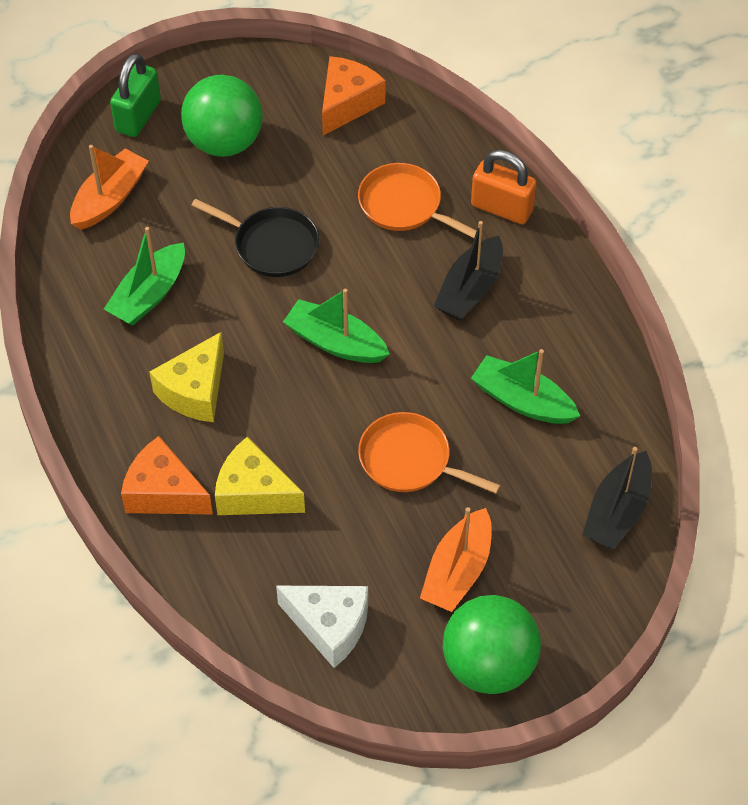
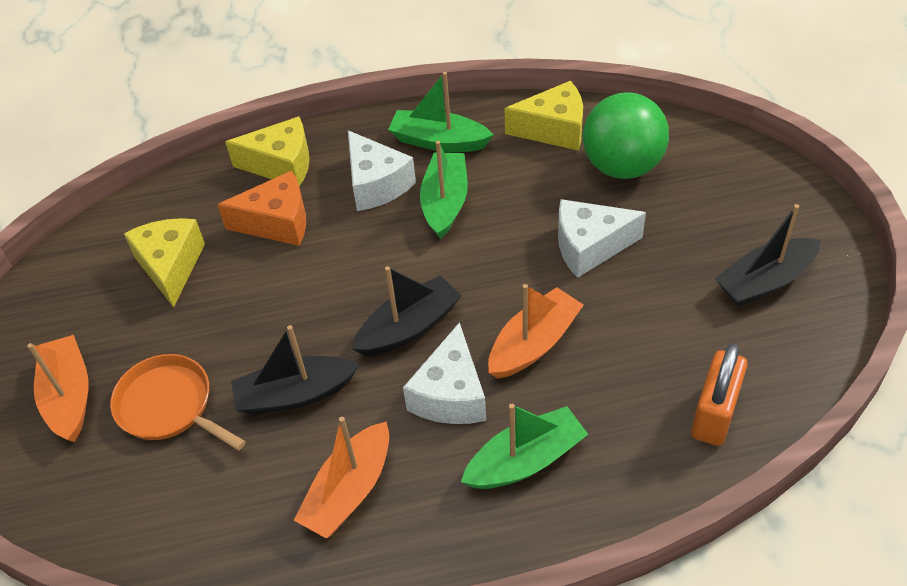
black boat: [434,221,503,321] [582,447,652,550] = 2 -> [231,325,359,415] [352,266,461,356] [715,204,820,306] = 3
black pan: [191,199,319,277] = 1 -> none = 0
green ball: [181,74,263,157] [443,595,541,694] = 2 -> [583,92,669,179] = 1
green padlock: [110,53,161,137] = 1 -> none = 0
orange boat: [70,145,149,230] [420,507,492,612] = 2 -> [27,335,89,442] [294,417,389,539] [488,284,584,379] = 3
orange cheese: [121,436,213,515] [322,56,385,135] = 2 -> [217,171,306,246] = 1
orange pan: [358,163,477,238] [358,412,501,494] = 2 -> [110,354,246,450] = 1
white cheese: [276,586,368,668] = 1 -> [348,130,416,211] [403,322,486,424] [558,199,646,278] = 3
yellow cheese: [150,332,224,422] [215,437,305,515] = 2 -> [124,218,205,308] [225,117,310,187] [505,81,583,150] = 3

